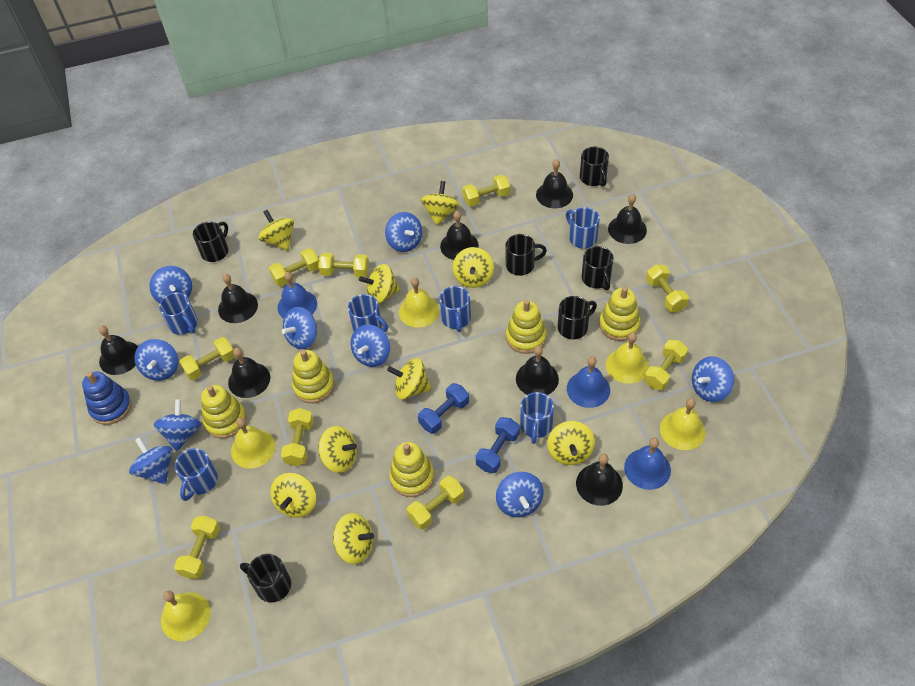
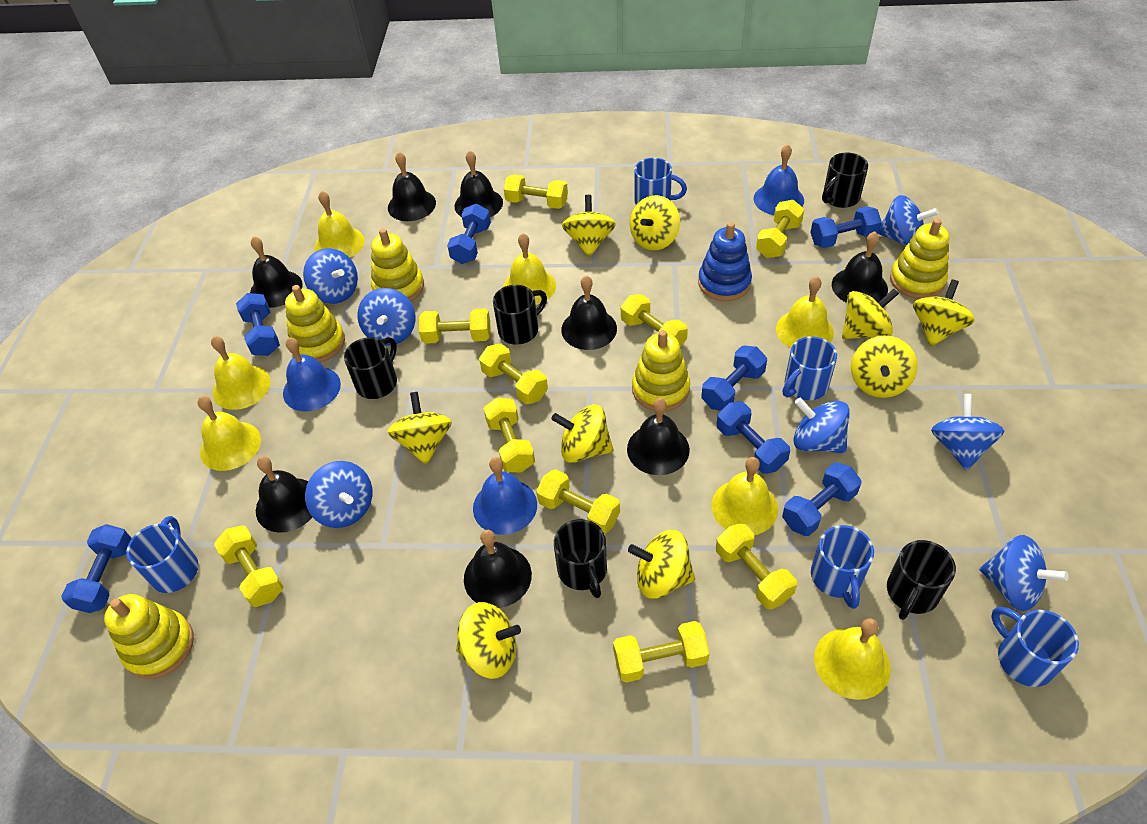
black mug: [193,221,228,262] [240,554,291,603] [505,234,547,276] [558,296,597,339] [580,147,609,186] [582,246,614,290] = 6 -> [344,337,397,399] [493,285,547,345] [554,519,607,598] [822,153,868,208] [887,540,956,620] = 5
blue dumbbell: [418,383,469,434] [475,417,520,473] = 2 -> [61,524,132,613] [236,293,280,356] [447,204,491,264] [701,346,767,411] [717,401,790,474] [782,462,862,536] [810,206,882,248] = 7
blue mug: [159,292,198,335] [175,448,218,501] [348,294,388,332] [439,286,471,332] [520,392,554,444] [566,207,600,249] = 6 -> [126,516,199,593] [634,158,687,205] [783,336,837,400] [811,525,874,609] [991,607,1079,687] = 5
blue spinning top: [129,437,173,484] [135,339,178,381] [149,266,192,303] [154,399,201,451] [282,307,317,349] [351,325,390,367] [385,212,422,252] [496,472,544,517] [692,356,734,402] = 9 -> [303,248,358,304] [305,461,372,528] [357,288,415,346] [794,398,850,453] [878,195,938,246] [931,394,1004,471] [979,535,1069,611] = 7
yellow bell: [161,591,211,641] [231,418,275,469] [399,277,439,328] [606,332,649,384] [660,398,706,450] = 5 -> [198,396,261,471] [211,336,270,410] [314,191,364,258] [503,233,556,305] [712,457,778,535] [776,276,834,348] [814,618,891,700] = 7
yellow dumbbell: [174,516,220,579] [179,337,235,380] [269,248,319,286] [281,408,314,466] [318,253,369,277] [407,476,464,530] [462,175,510,207] [644,340,688,390] [646,265,689,312] = 9 -> [214,525,284,607] [419,309,491,344] [479,344,548,404] [484,398,535,472] [504,174,568,209] [536,469,620,534] [613,621,710,683] [621,294,688,347] [716,523,797,610] [756,200,804,258] = 10

